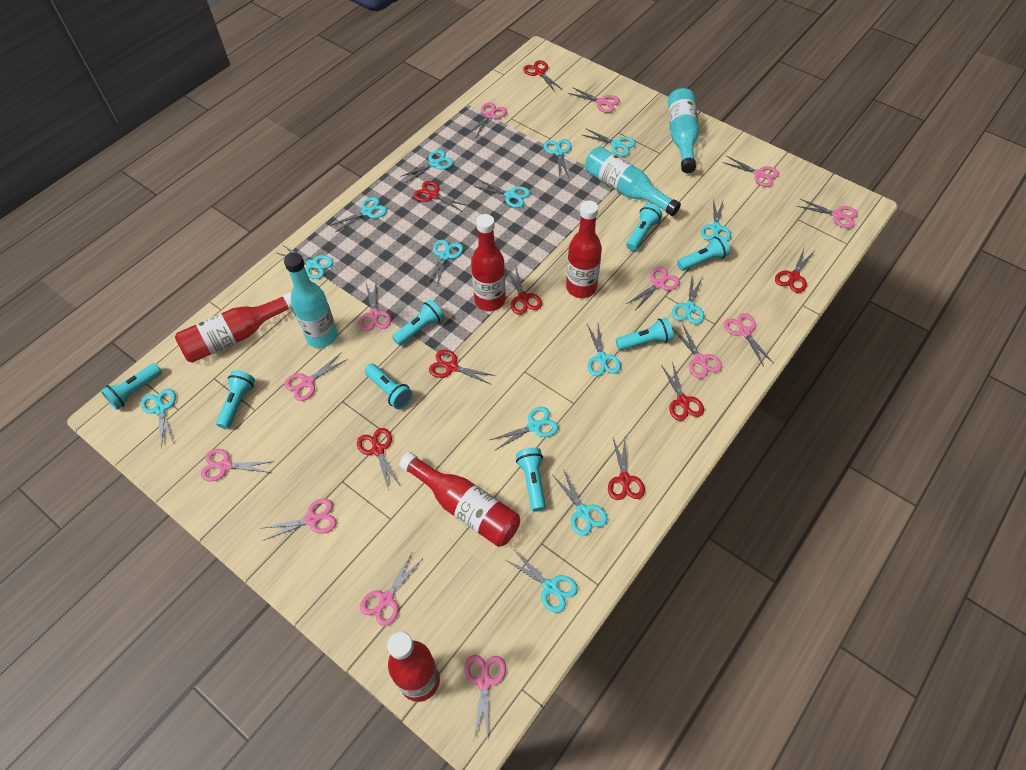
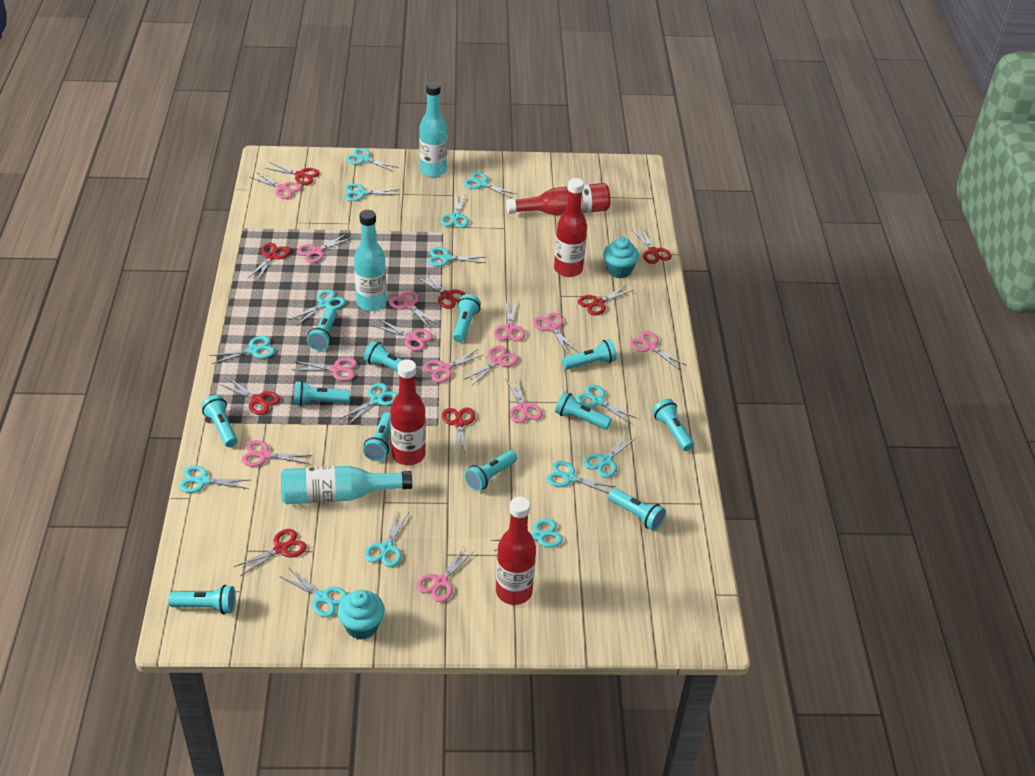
red bottle: [175,292,293,363] [387,632,440,702] [399,452,520,547] [471,214,505,311] [566,200,602,298] = 5 -> [390,359,426,465] [496,497,536,605] [506,183,611,216] [554,178,587,277] = 4
turquoise cupcake: none = 0 -> [337,590,385,640] [603,237,639,278] = 2
turquoise flashlight: [101,363,162,410] [216,370,255,429] [364,363,413,409] [392,300,444,346] [516,448,546,512] [616,318,673,350] [626,204,662,251] [677,235,730,271] = 8 -> [168,585,236,614] [201,395,237,447] [294,381,350,406] [307,308,337,351] [363,412,391,461] [364,340,418,375] [453,294,481,342] [465,450,517,491] [555,391,612,430] [562,339,617,370] [608,488,666,531] [652,399,694,451] = 12
turquoise scissors: [141,389,176,449] [277,246,333,279] [330,197,387,232] [400,150,454,183] [426,240,463,286] [474,179,530,208] [490,407,558,450] [506,551,578,613] [544,139,572,178] [554,469,607,536] [583,129,636,156] [587,324,621,376] [672,276,704,324] [701,199,731,241] = 14 -> [179,466,249,493] [209,336,275,364] [279,567,347,617] [289,290,346,326] [339,383,398,425] [345,184,400,201] [346,148,399,172] [365,511,409,567] [428,247,485,267] [440,194,469,228] [464,172,516,198] [490,519,563,551] [547,461,616,494] [576,385,638,424] [584,433,637,478] = 15

